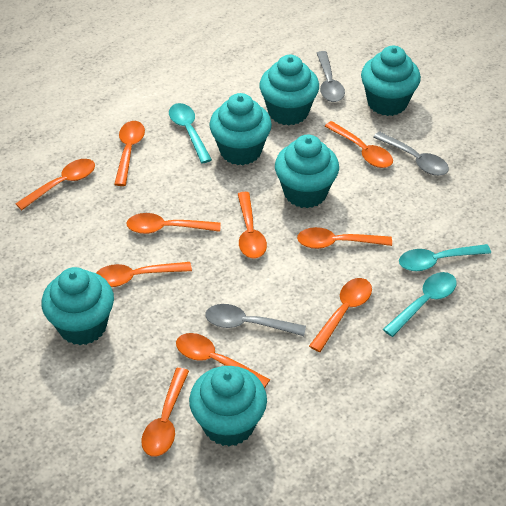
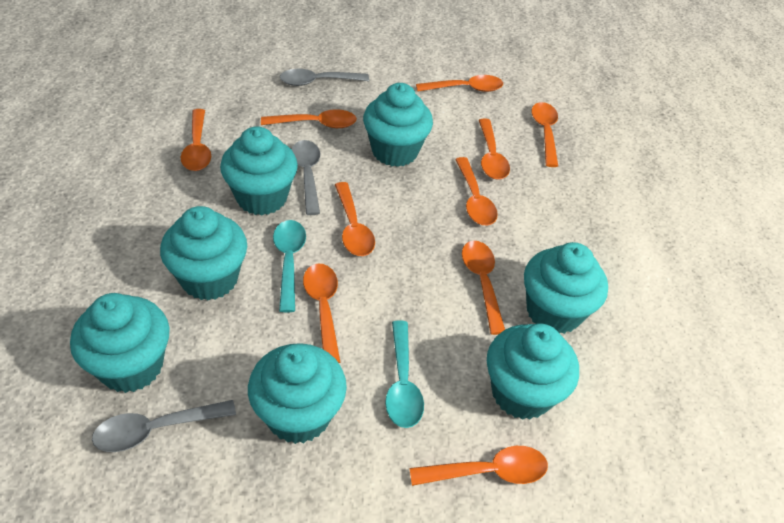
turquoise cupcake: [42,267,114,345] [189,366,267,447] [209,93,272,165] [260,55,319,125] [275,135,339,208] [361,45,421,116] = 6 -> [70,293,170,393] [160,206,247,301] [220,126,298,215] [248,343,347,444] [363,83,433,167] [487,323,579,420] [524,242,608,334] = 7
turquoise spoon: [169,103,212,163] [383,272,457,337] [399,244,491,271] = 3 -> [273,220,306,312] [385,321,424,428] = 2

